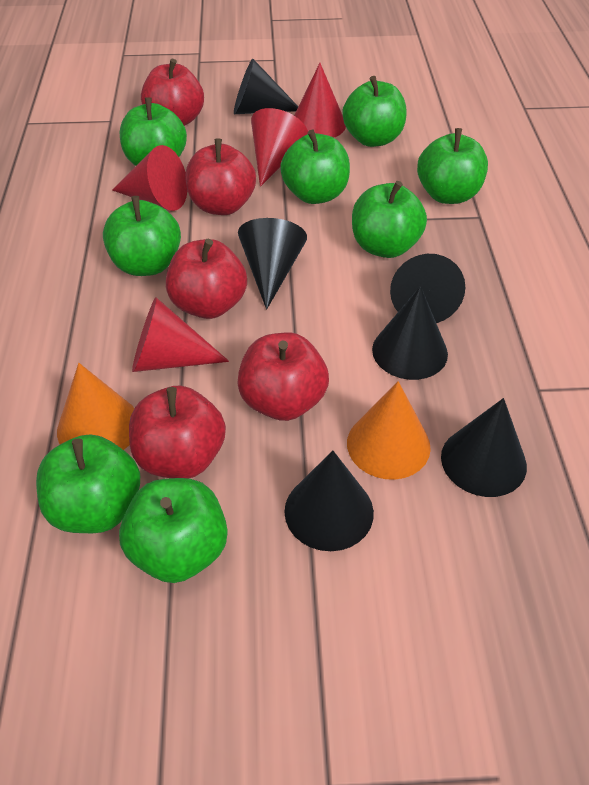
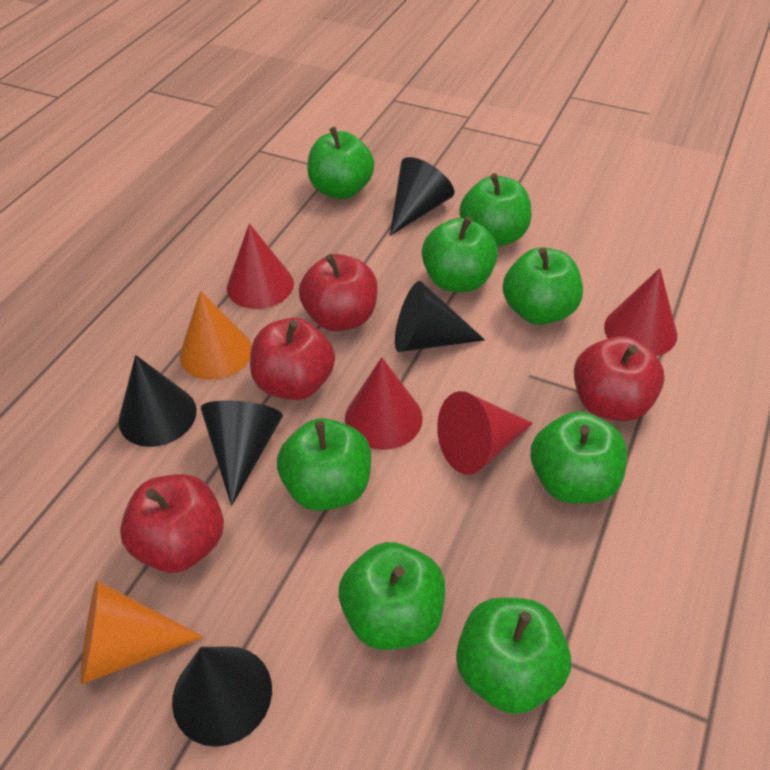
black cone: [234,59,298,114] [238,218,307,309] [284,450,374,551] [372,286,448,380] [390,254,466,323] [441,398,527,497] = 6 -> [119,355,197,447] [172,646,272,747] [201,400,283,506] [390,157,454,236] [395,281,485,352] = 5
red apple: [129,386,226,478] [141,59,204,126] [166,239,247,319] [185,138,256,215] [237,333,329,421] = 5 -> [120,474,224,573] [250,318,335,400] [299,254,378,331] [574,336,665,421] = 4

